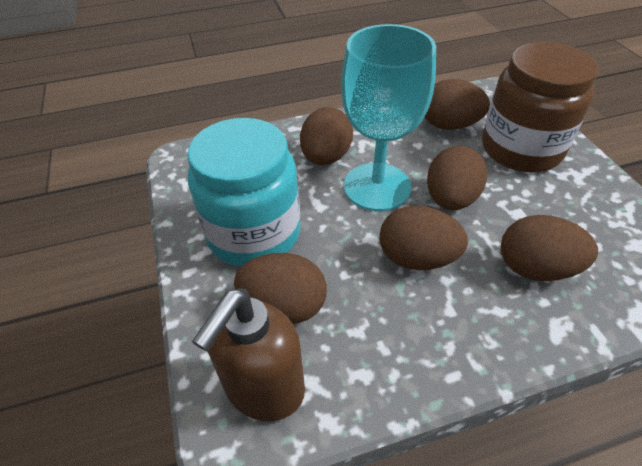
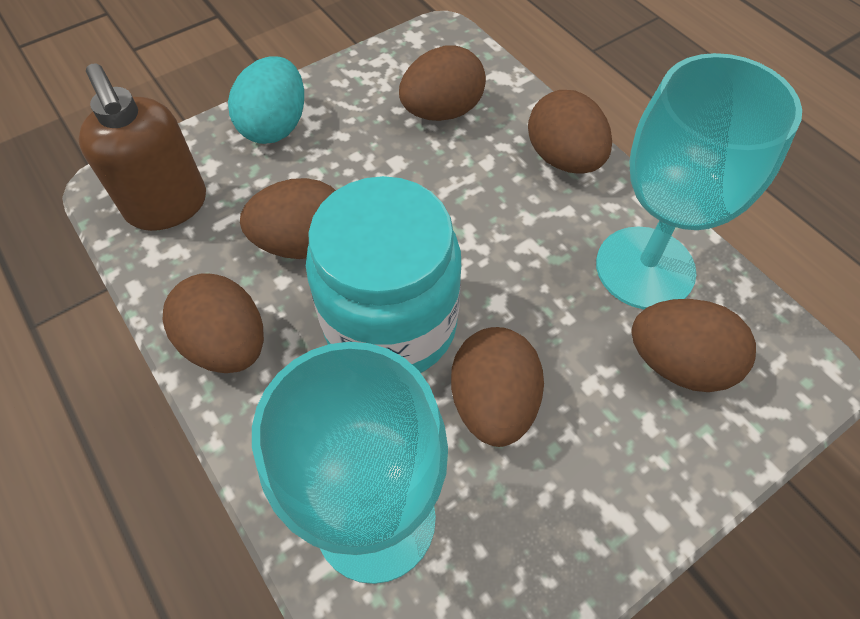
brown jar: [482,42,598,172] = 1 -> none = 0
turquoise egg: none = 0 -> [228,56,304,144] = 1
turquoise goblet: [341,24,436,211] = 1 -> [252,342,448,584] [596,53,802,309] = 2

